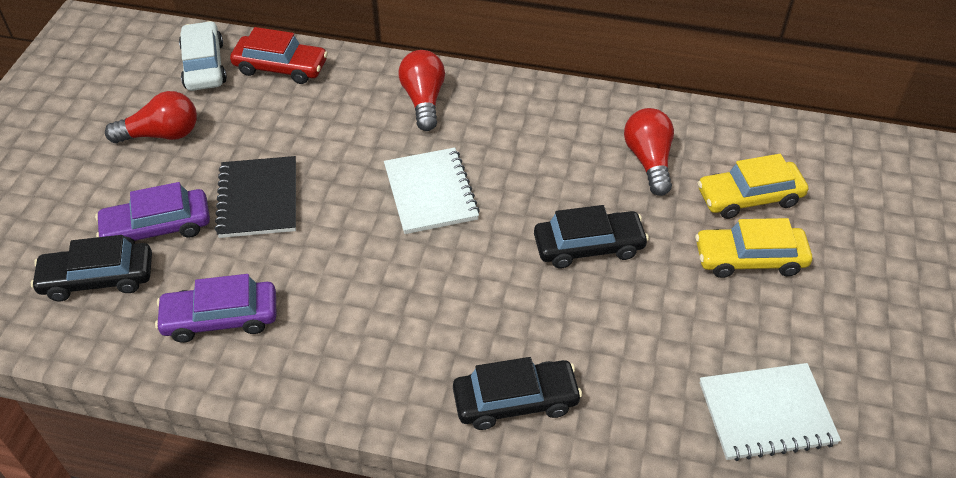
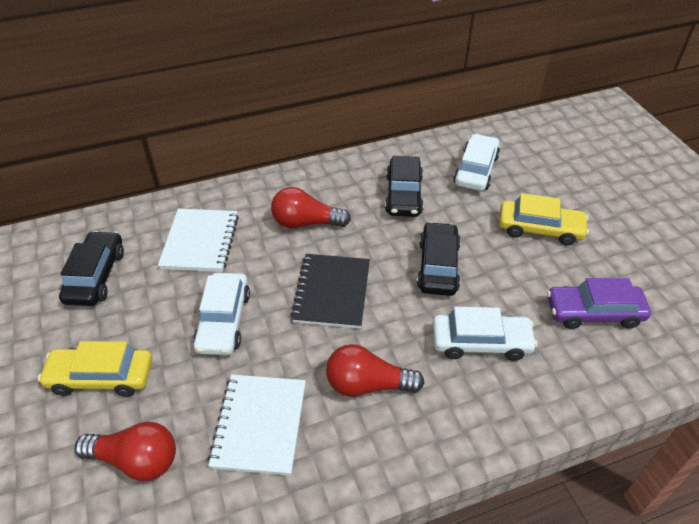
purple car: [95,182,210,244] [155,274,277,343] = 2 -> [547,278,651,329] = 1
red car: [230,27,328,84] = 1 -> none = 0
white car: [179,21,227,91] = 1 -> [193,273,250,355] [433,307,537,361] [453,134,500,191] = 3

